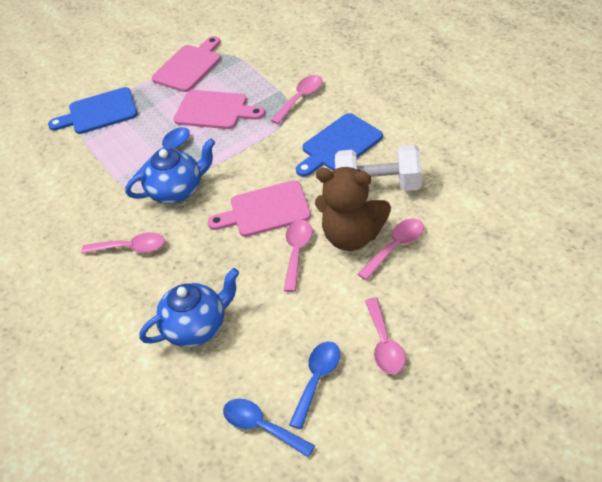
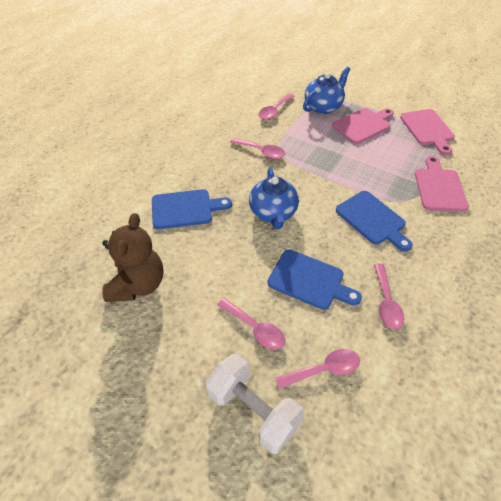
blue cutting board: [48,87,137,134] [296,113,383,177] = 2 -> [152,189,232,229] [268,249,362,310] [336,191,412,251] = 3
blue spoon: [133,127,190,181] [223,398,315,457] [289,342,340,429] = 3 -> none = 0

